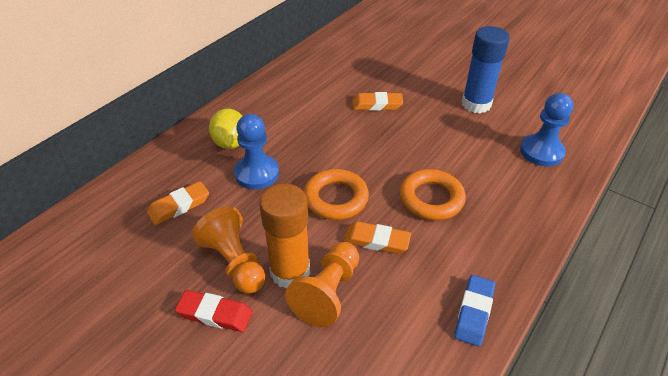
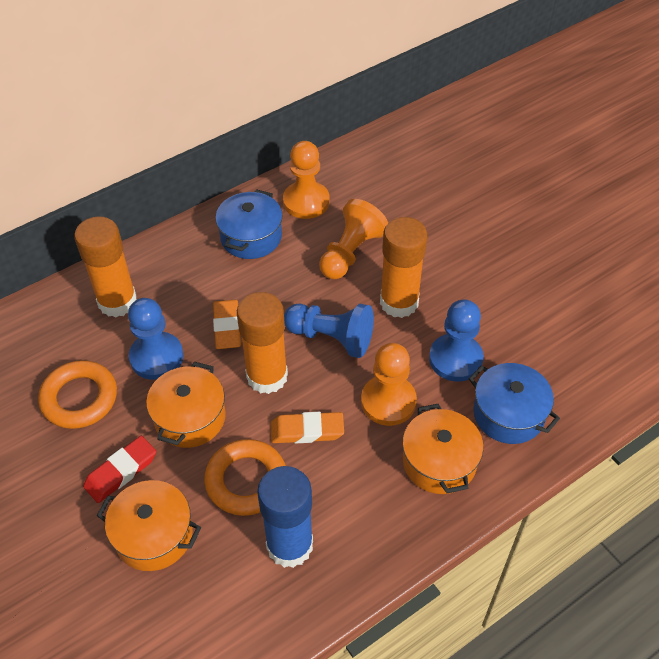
blue eraser: [454,275,495,347] = 1 -> none = 0
blue pawn: [234,114,279,190] [520,93,573,167] = 2 -> [128,298,184,380] [284,304,374,358] [429,299,484,382] = 3
blue pot: none = 0 -> [215,189,282,259] [469,363,560,444] = 2
orange eraser: [147,181,209,225] [344,221,411,254] [352,92,403,111] = 3 -> [213,300,241,349] [271,412,344,444] = 2
orange glue stick: [259,183,310,289] = 1 -> [74,216,137,318] [237,292,288,394] [380,217,427,318] = 3
orange pawn: [192,206,265,294] [285,242,359,327] = 2 -> [283,141,329,219] [319,199,388,280] [361,343,417,426] = 3
orange pot: none = 0 -> [97,480,201,571] [146,362,226,448] [402,404,484,494] = 3
yellow lemon: [209,109,242,149] = 1 -> none = 0

